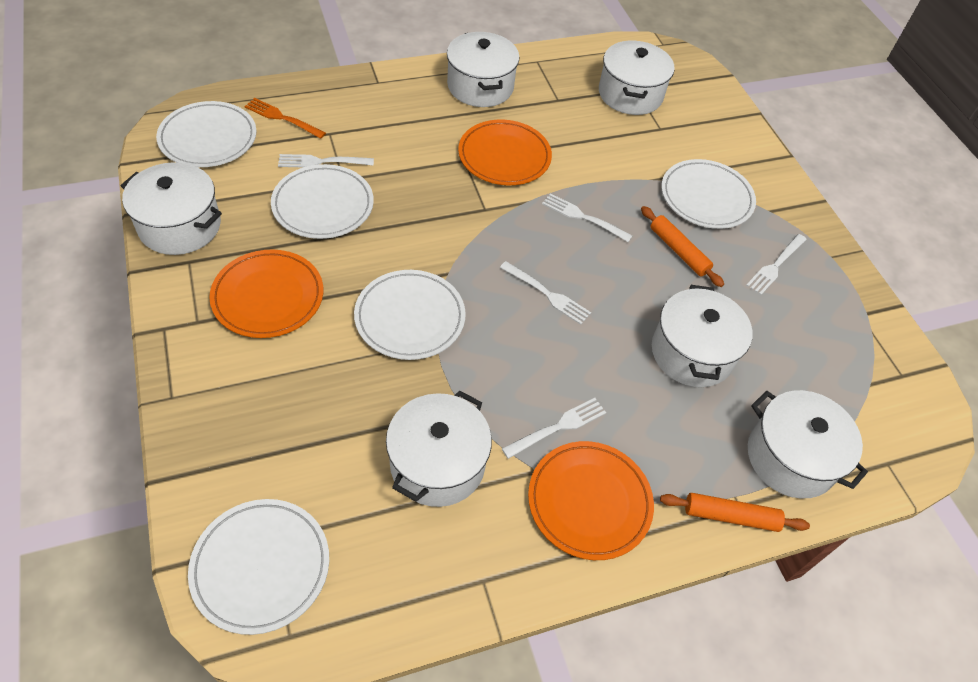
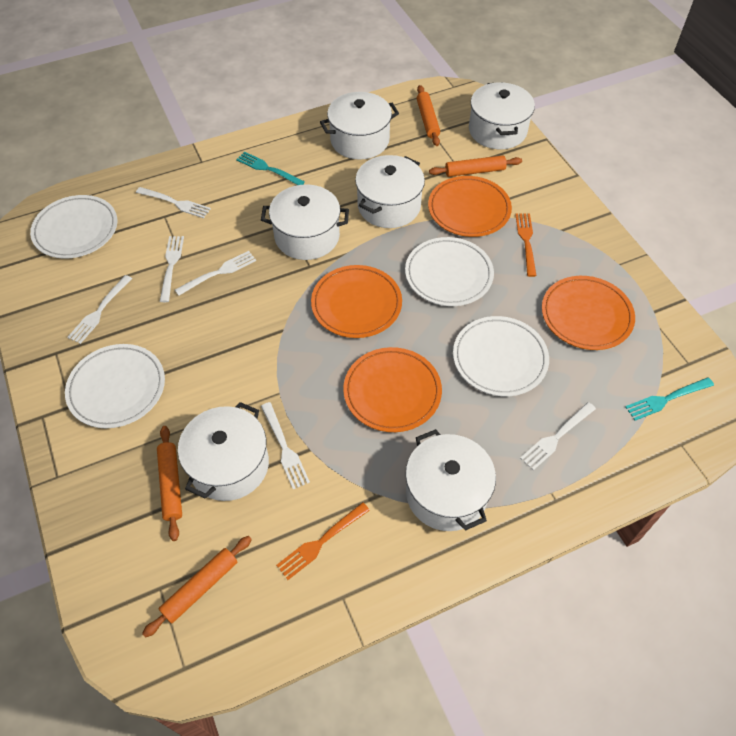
orange fork: [245,98,326,139] = 1 -> [276,502,370,580] [515,213,537,277] = 2
orange plate: [209,250,323,338] [458,120,552,185] [528,441,654,560] = 3 -> [311,265,402,338] [343,347,442,432] [428,176,512,237] [542,276,635,350] = 4
orange rolling pin: [641,206,724,287] [660,493,810,532] = 2 -> [142,536,252,638] [157,426,182,541] [417,85,440,146] [429,155,522,177] = 4
turquoise fork: none = 0 -> [236,152,305,185] [625,377,714,421] = 2
white fork: [278,154,374,168] [500,261,591,325] [502,398,606,459] [542,193,632,242] [746,234,807,295] = 5 -> [67,275,132,344] [136,187,211,218] [160,236,184,302] [175,251,256,296] [261,402,310,489] [520,402,596,470] = 6
white plate: [156,101,257,167] [188,499,329,635] [271,164,374,239] [354,270,466,360] [661,159,756,229] = 5 -> [30,195,117,259] [65,344,165,428] [405,237,494,306] [453,316,549,396] = 4

